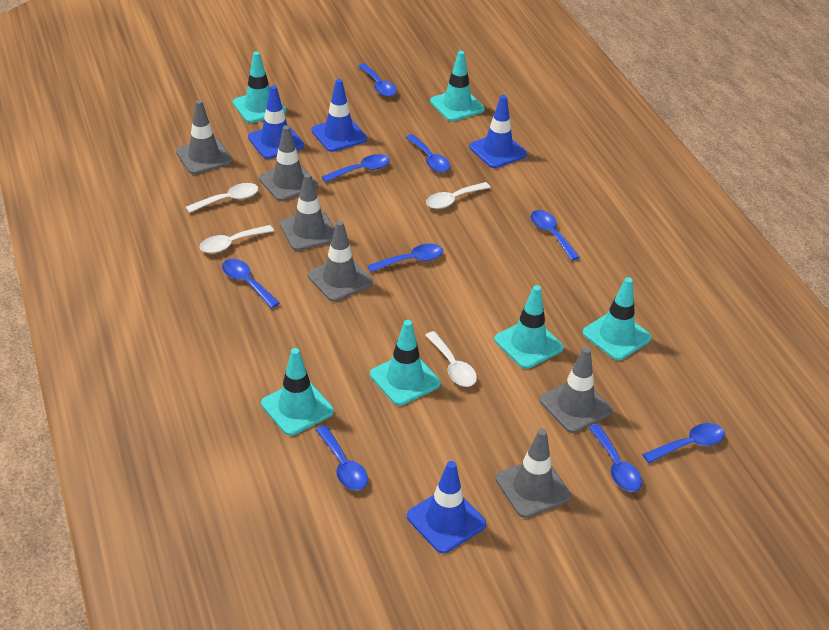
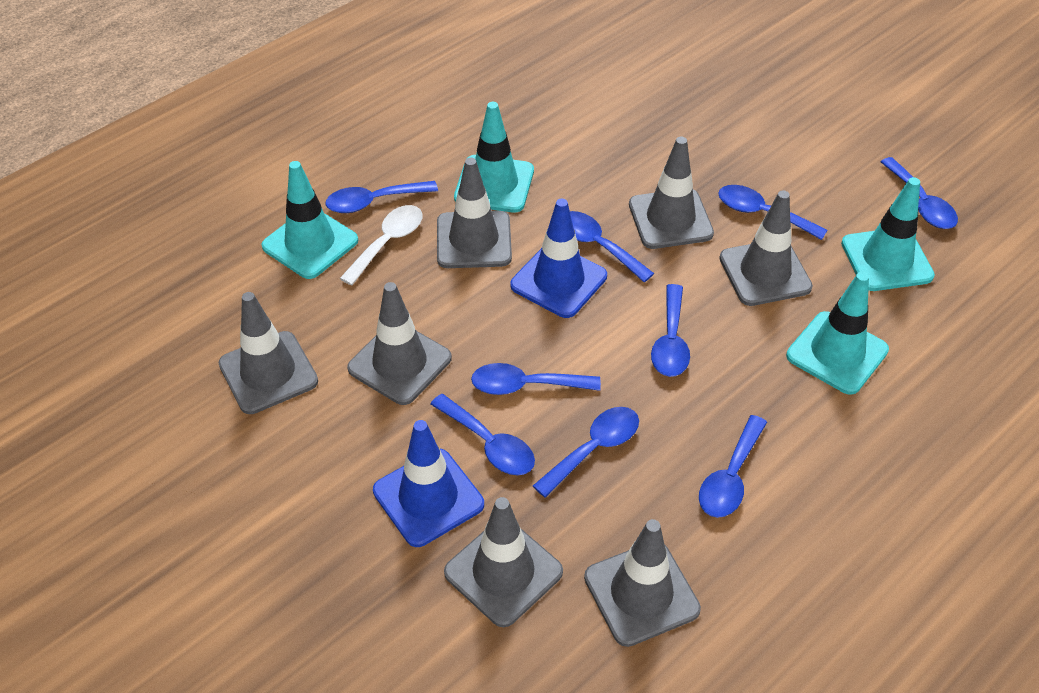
blue traffic cone: [248,85,304,159] [311,79,367,152] [407,461,486,553] [469,95,527,168] = 4 -> [373,420,484,547] [510,199,607,318] = 2
grey traffic cone: [176,100,233,174] [259,125,318,201] [280,173,335,251] [308,221,373,302] [496,429,571,518] [540,347,613,433] = 6 -> [218,292,318,414] [347,282,452,405] [437,158,512,268] [444,497,563,627] [584,519,701,647] [629,137,714,249] [719,190,813,306] = 7
turquoise traffic cone: [233,52,286,123] [261,348,334,436] [370,320,441,406] [430,51,485,121] [494,285,564,369] [583,277,652,360] = 6 -> [261,161,358,279] [454,102,534,213] [786,272,889,395] [841,177,935,291] = 4
white spoon: [186,183,258,213] [200,225,274,253] [425,331,477,387] [426,182,491,209] = 4 -> [340,205,423,285] = 1

